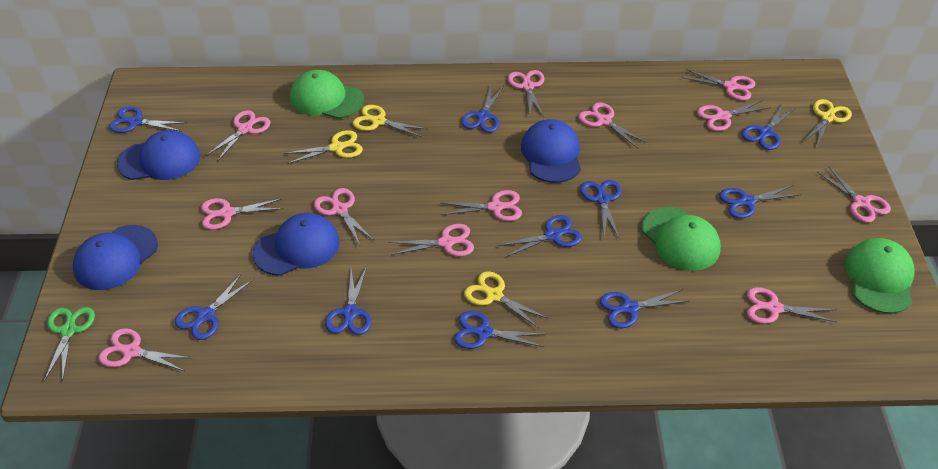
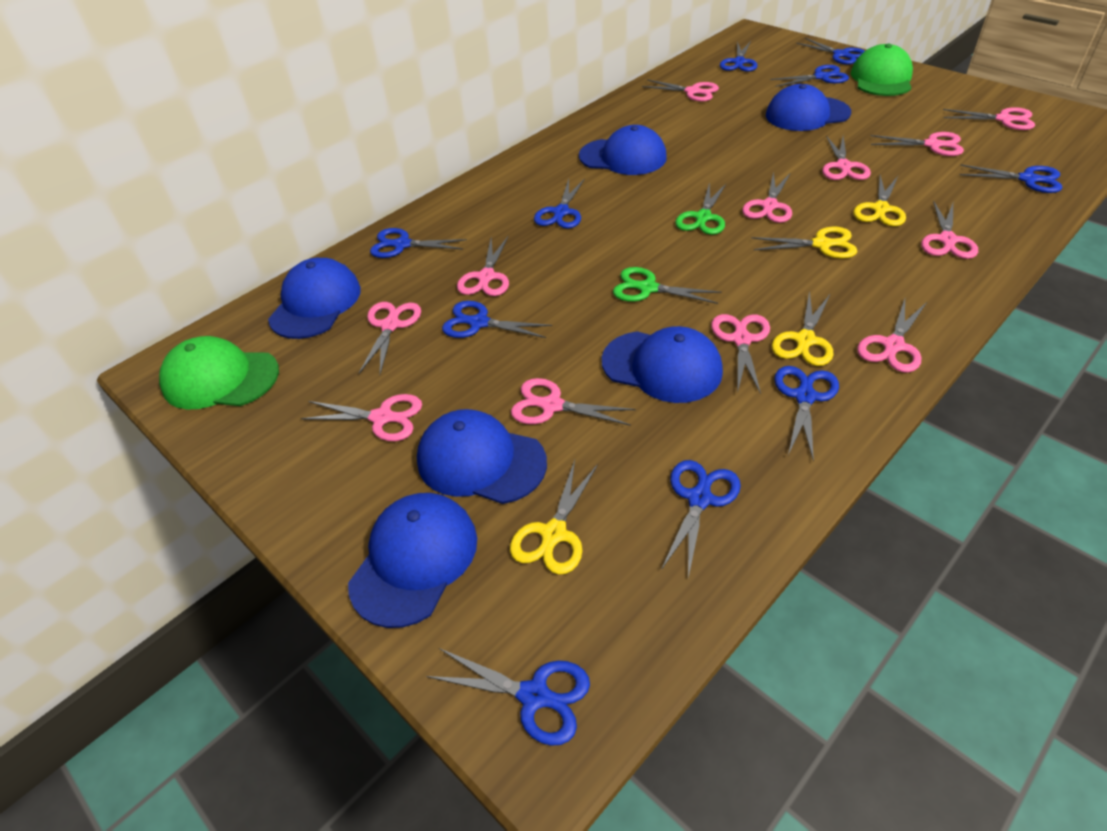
blue cap: [73,225,158,290] [117,130,200,180] [253,213,340,276] [521,119,581,183] = 4 -> [268,258,361,339] [348,493,477,628] [417,409,547,504] [579,125,667,175] [602,326,723,403] [766,84,851,131] = 6
green cap: [290,70,364,119] [641,207,721,271] [845,238,915,314] = 3 -> [159,336,279,410] [851,44,913,96] = 2
green scissors: [44,307,95,381] = 1 -> [613,267,722,304] [675,182,726,235] = 2

